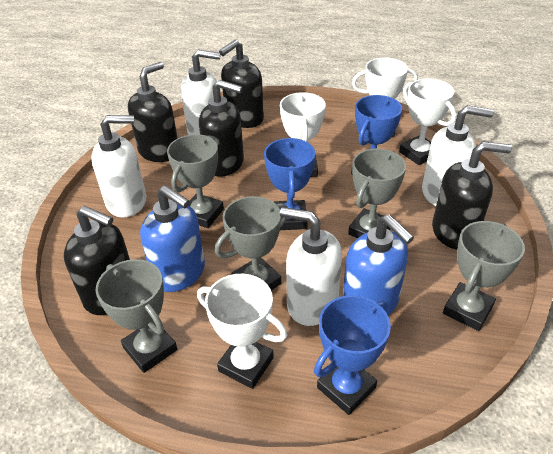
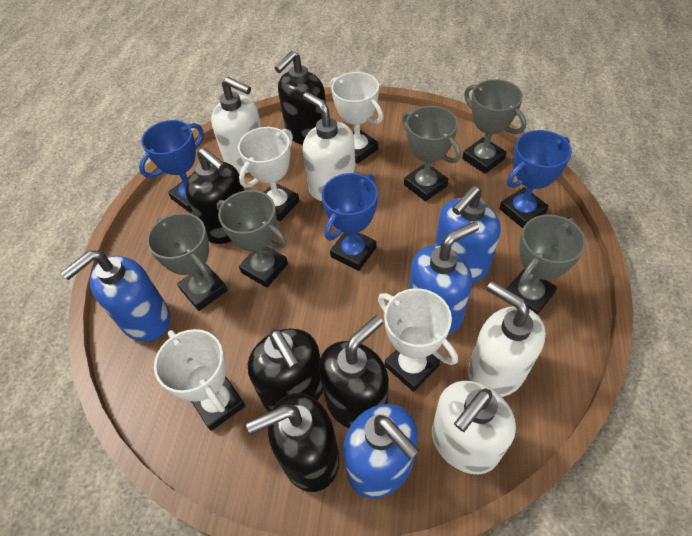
blue soap dispenser: [140,185,205,292] [343,214,414,315] = 2 -> [61,250,170,342] [343,404,420,498] [409,221,479,334] [435,186,501,283] = 4

